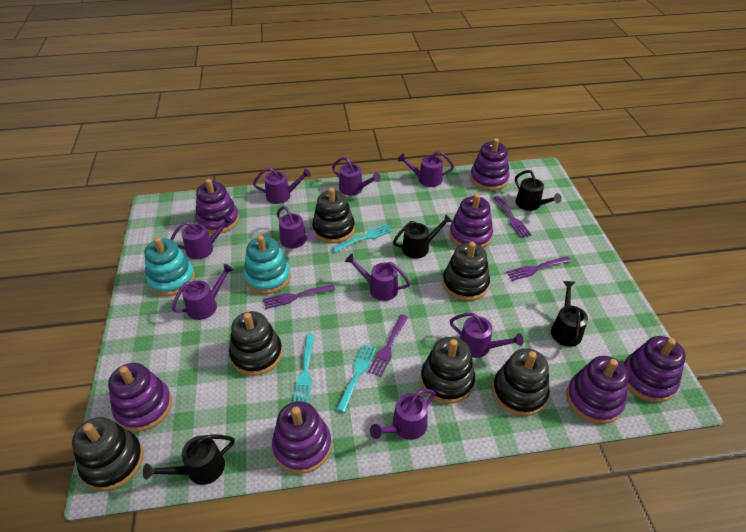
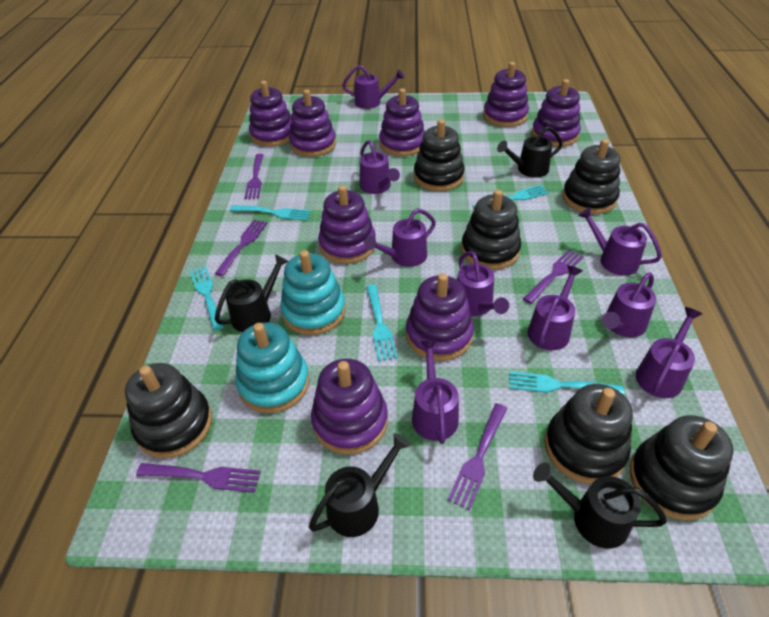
purple fork: [263,284,335,309] [368,314,408,377] [493,196,531,238] [506,256,571,281] = 4 -> [136,463,261,493] [215,219,268,276] [244,154,264,199] [448,403,507,510] [523,249,583,304] = 5
purple stacking toy: [108,363,172,432] [196,179,239,234] [272,401,332,474] [449,194,493,248] [470,138,510,191] [566,356,629,424] [623,336,686,403] = 7 -> [249,81,292,147] [289,89,336,157] [311,359,388,454] [318,185,376,264] [379,88,425,156] [406,273,474,361] [483,62,529,127] [532,79,581,147] = 8
turquoise fork: [293,334,315,403] [332,224,393,252] [336,344,377,413] = 3 -> [190,266,224,330] [230,205,311,221] [366,285,397,361] [473,185,549,209] [509,371,625,395] = 5

